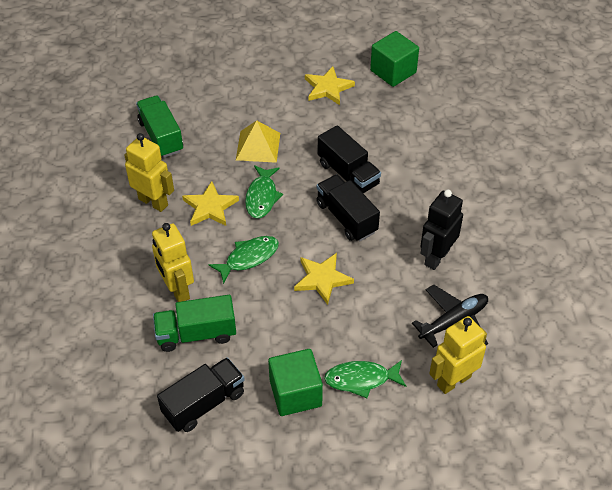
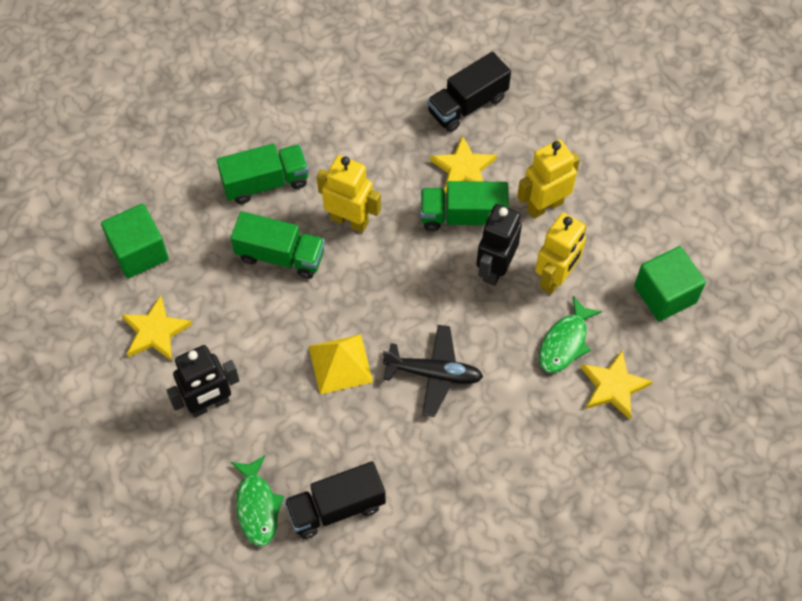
black robot: [420,190,463,270] = 1 -> [166,345,239,418] [476,204,522,286] = 2
black truck: [157,357,245,432] [316,174,380,241] [318,125,381,193] = 3 -> [284,461,386,539] [427,52,511,132] = 2
green fish: [208,236,279,284] [245,165,283,218] [324,360,406,398] = 3 -> [231,455,284,546] [539,296,602,373] = 2
green truck: [136,96,183,158] [153,295,236,352] = 2 -> [217,144,309,204] [230,211,325,279] [421,181,509,231] = 3

